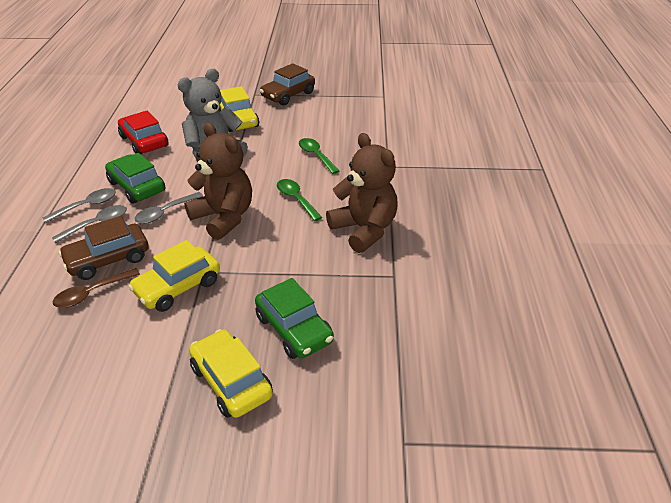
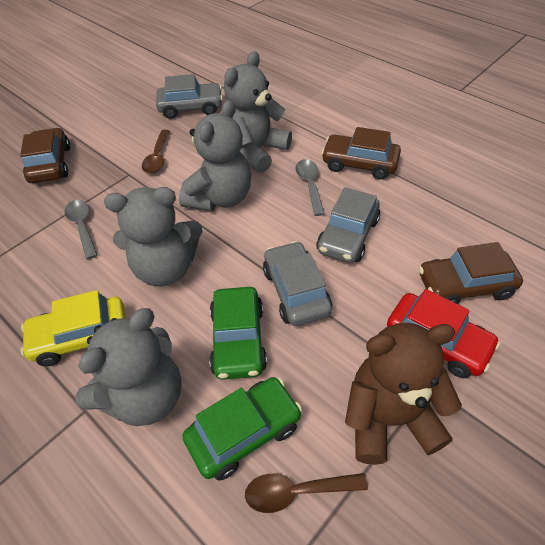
brown car: [58,216,149,280] [260,63,315,106] = 2 -> [20,128,70,183] [321,127,401,180] [419,242,523,304] = 3
brown spoon: [53,268,140,308] = 1 -> [142,130,170,174] [245,473,368,513] = 2
brown teddy bear: [184,123,252,240] [326,133,398,253] = 2 -> [345,323,462,465] = 1
green spoon: [277,179,322,221] [299,138,339,174] = 2 -> none = 0
grey car: none = 0 -> [156,74,223,119] [263,241,332,326] [316,187,380,263] = 3
grey spoon: [43,188,116,223] [52,205,127,243] [134,192,203,224] = 3 -> [65,199,97,259] [295,159,325,216] = 2
grey teddy bear: [177,69,248,162] = 1 -> [75,308,182,426] [104,187,203,287] [179,100,251,211] [224,51,292,173] = 4
yellow car: [128,240,220,312] [189,329,273,418] [219,86,259,132] = 3 -> [20,290,126,366] = 1

